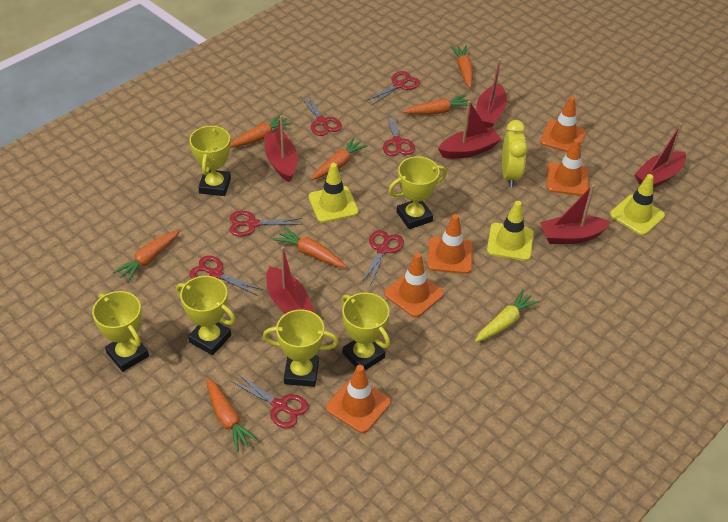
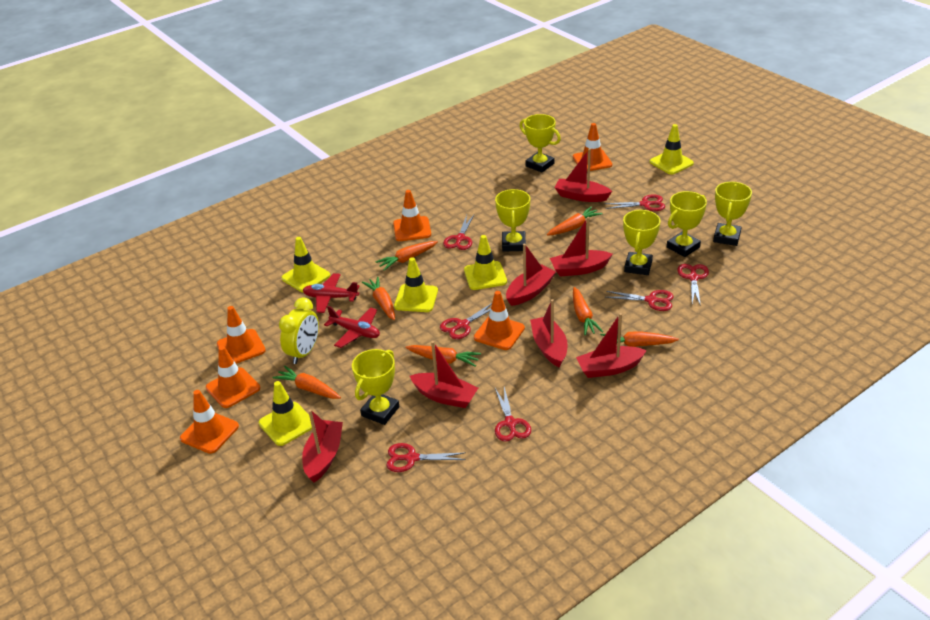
orange traffic cone: [326,365,391,433] [384,253,444,318] [427,214,473,274] [540,96,586,152] [547,138,589,196] = 5 -> [180,390,239,454] [206,346,260,408] [217,306,266,364] [393,190,431,241] [474,291,525,350] [573,123,612,172] = 6
red boat: [264,115,298,182] [266,246,315,314] [438,101,502,159] [476,58,507,128] [540,184,611,244] [634,123,686,188] = 6 -> [302,409,343,482] [410,341,478,408] [506,244,556,306] [530,299,567,367] [550,217,613,276] [554,148,612,202] [576,313,647,378] = 7
red plane: none = 0 -> [303,273,359,313] [324,306,380,348] = 2
yellow carrot: [475,290,539,342] = 1 -> none = 0
yellow traffic cone: [309,163,359,223] [487,201,534,261] [610,174,665,235] = 3 -> [259,381,312,446] [281,237,330,292] [394,257,438,312] [464,235,507,290] [650,124,694,174] = 5

